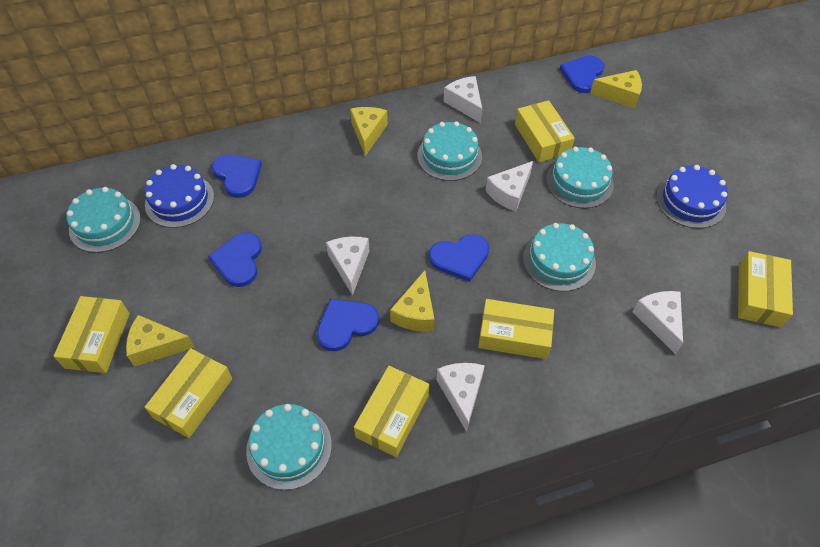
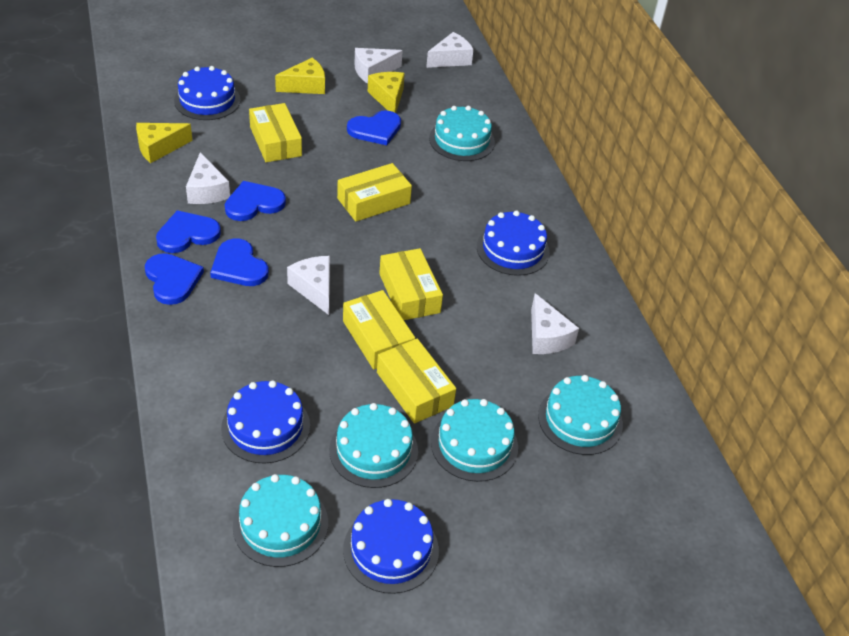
blue cake: [144,164,214,228] [656,165,728,229] = 2 -> [174,66,241,120] [221,380,310,464] [343,499,439,594] [477,210,550,276] = 4
yellow box: [54,296,130,373] [144,348,232,438] [354,366,429,457] [478,299,554,359] [515,100,575,162] [738,251,793,327] = 6 -> [249,103,302,162] [337,163,412,222] [343,290,415,370] [377,339,456,424] [379,248,443,320] = 5
yellow cheese: [126,315,195,367] [350,107,388,156] [390,270,435,332] [590,70,642,109] = 4 -> [136,123,192,163] [275,58,325,94] [368,72,405,113] = 3

